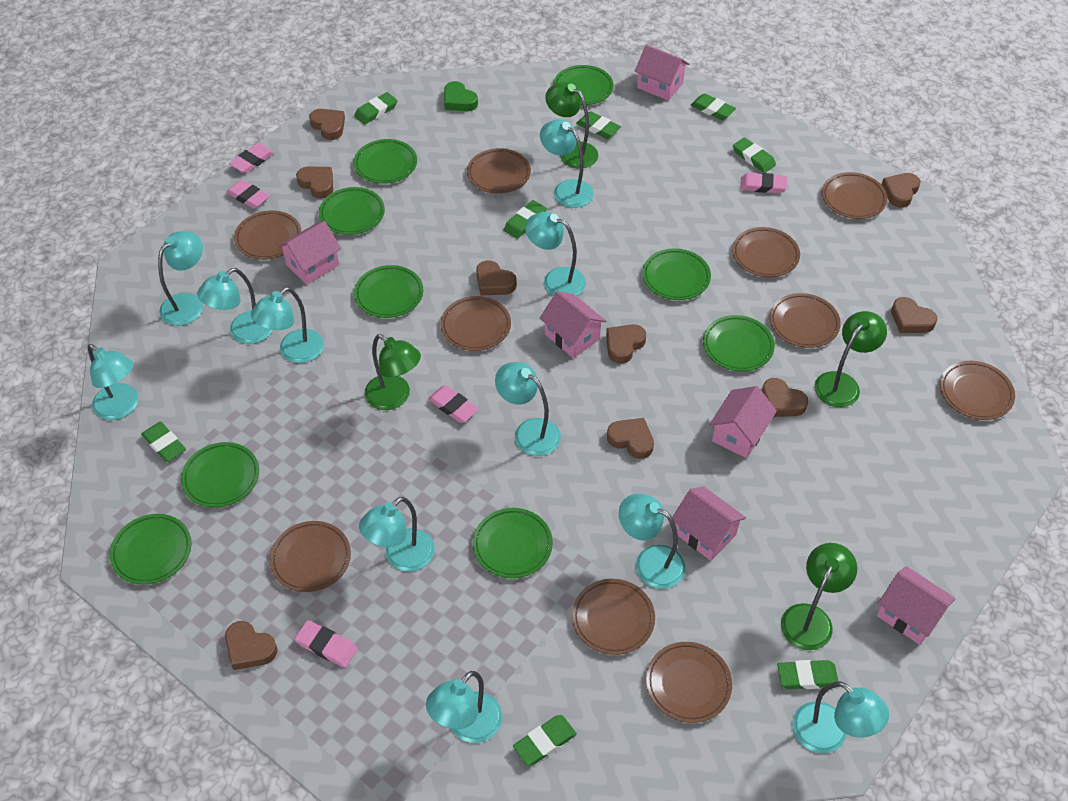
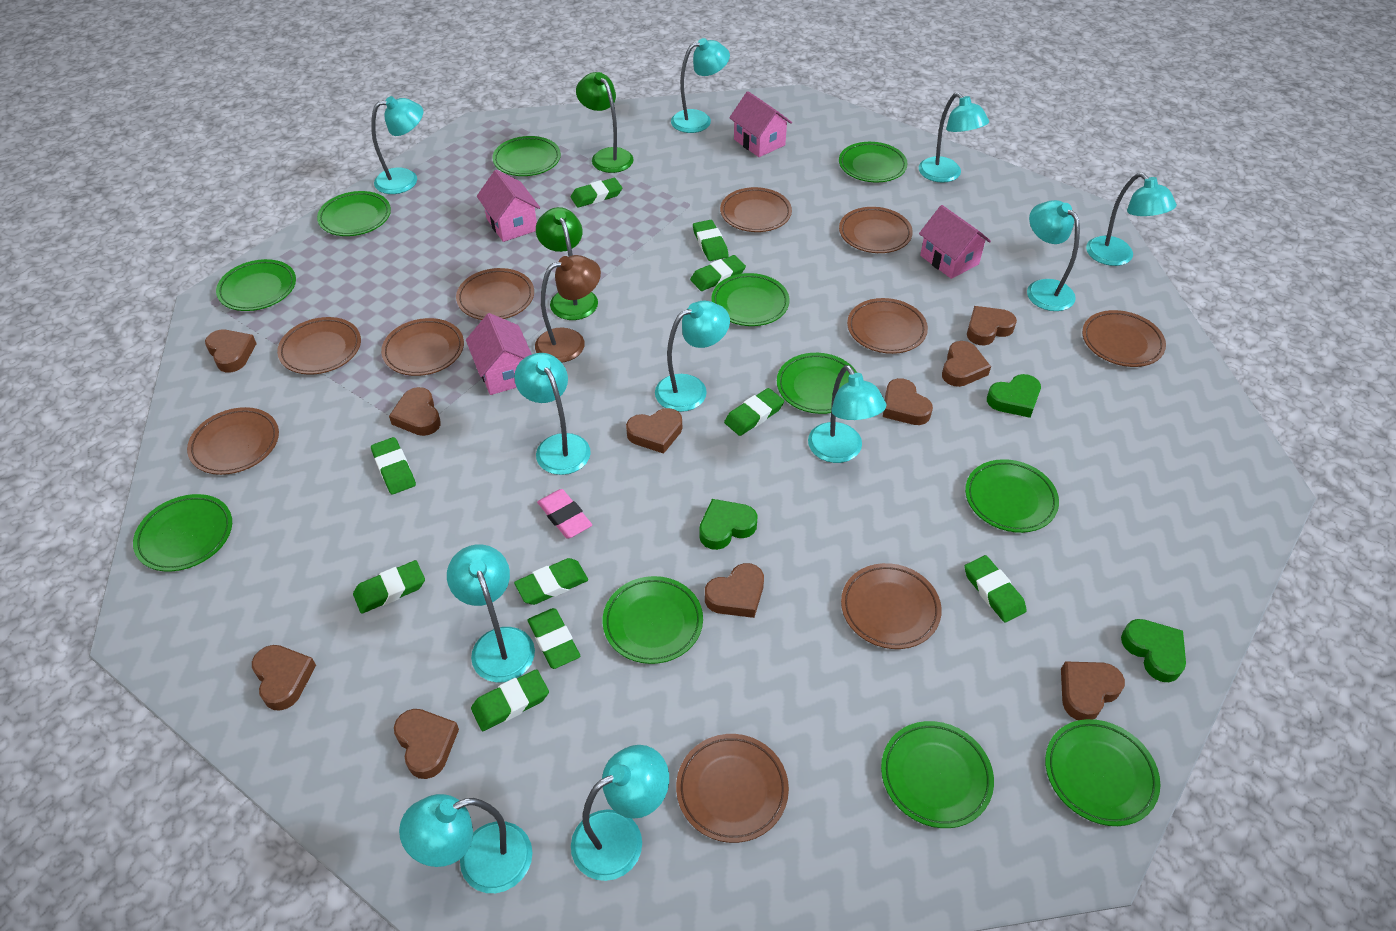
brown heart: [225,621,278,670] [296,167,333,199] [309,109,345,140] [476,260,517,295] [606,324,646,364] [607,418,654,459] [762,378,808,417] [881,173,921,208] [891,297,938,333] = 9 -> [205,330,257,372] [252,645,316,711] [389,387,441,436] [394,709,459,779] [626,408,682,454] [705,563,764,618] [883,378,933,425] [942,341,991,387] [967,306,1017,345] [1061,661,1125,720] = 10
brown lamp: none = 0 -> [535,255,601,363] = 1
green eraser: [141,422,186,462] [354,92,397,125] [504,200,547,239] [513,715,577,766] [576,111,621,139] [691,93,736,120] [733,137,776,173] [777,660,839,689] = 8 -> [353,560,425,614] [371,437,416,495] [471,669,549,731] [514,558,588,605] [528,608,580,669] [571,178,622,208] [690,255,746,291] [693,220,729,261] [724,388,784,436] [964,555,1027,623] = 10
green heart: [444,81,478,111] = 1 -> [699,499,758,550] [987,374,1041,418] [1121,619,1186,682] = 3
green lamp: [365,334,421,410] [545,82,598,169] [781,543,857,650] [814,311,887,407] = 4 -> [536,207,598,320] [576,72,633,173] = 2
green plate: [110,514,192,585] [181,442,259,508] [319,187,385,235] [354,139,417,184] [354,265,423,318] [473,508,553,578] [553,65,614,105] [642,248,711,300] [703,315,775,371] = 9 -> [133,494,232,571] [216,259,296,311] [317,191,391,236] [492,136,561,176] [603,576,703,664] [711,273,789,326] [777,353,857,414] [839,142,908,182] [881,721,994,828] [965,459,1059,533] [1045,719,1160,826] = 11
pink eraser: [226,180,270,209] [229,143,274,173] [295,620,358,668] [428,385,478,423] [740,173,787,193] = 5 -> [537,489,592,539] = 1
pink house: [277,221,341,285] [540,291,607,358] [635,45,689,100] [672,486,746,561] [709,386,777,458] [877,566,956,645] = 6 -> [466,313,532,395] [477,170,540,242] [729,91,792,157] [919,205,991,279] = 4

